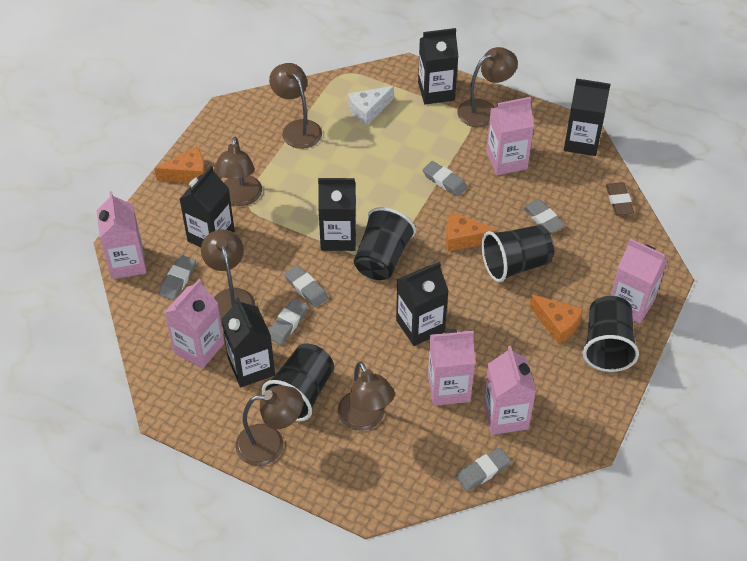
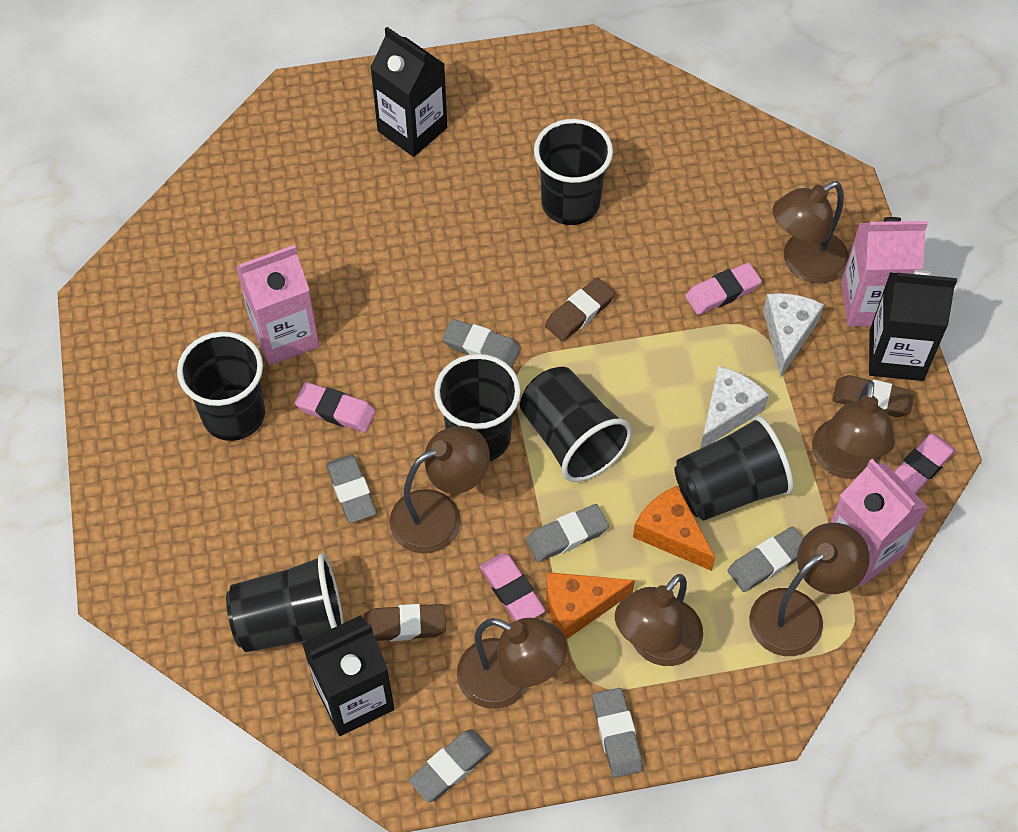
black carton: [179,166,235,247] [221,297,275,387] [318,178,356,251] [396,262,449,346] [418,28,458,104] [564,78,610,156] = 6 -> [302,615,394,736] [370,27,447,157] [869,270,957,381] = 3
black cup: [262,343,334,421] [354,207,416,280] [481,225,554,282] [583,296,639,372] = 4 -> [177,332,265,441] [226,553,344,652] [434,354,521,462] [520,367,632,482] [534,119,613,225] [674,416,794,520] = 6
brown eraser: [606,182,634,215] = 1 -> [364,604,446,641] [545,278,615,341] [833,375,915,417] = 3
orange cheese: [154,147,205,183] [446,212,498,252] [529,294,583,344] = 3 -> [546,572,635,639] [633,485,715,571] = 2
pink carton: [97,191,146,279] [164,279,224,369] [428,329,475,406] [483,346,536,435] [486,97,534,175] [611,239,668,324] = 6 -> [236,245,320,365] [830,459,927,586] [841,217,928,327] = 3
pink eraser: none = 0 -> [295,382,376,432] [480,553,545,621] [685,263,762,315] [894,433,956,494] = 4
white cheese: [348,86,394,126] = 1 -> [700,366,769,449] [763,293,824,378] = 2

